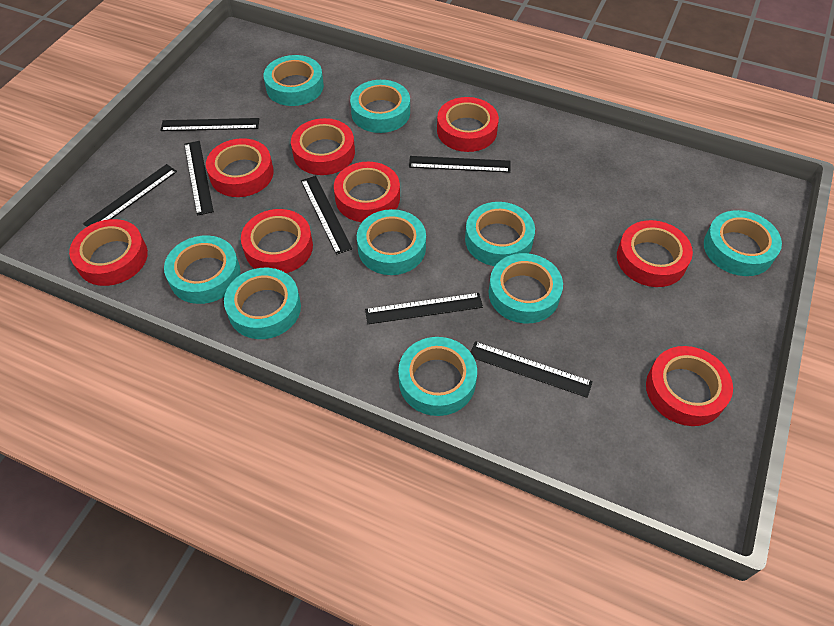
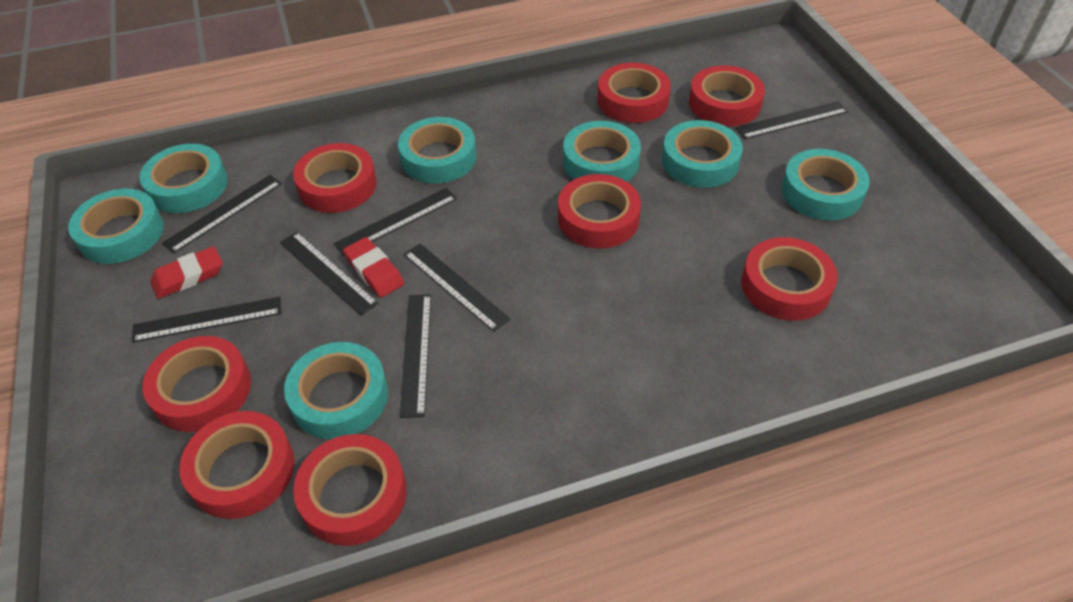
red eraser: none = 0 -> [151,246,222,299] [343,237,404,298] = 2
turquoise tape: [164,235,240,304] [224,268,301,339] [264,55,324,106] [350,80,410,133] [357,209,426,275] [398,337,477,416] [465,202,535,266] [488,253,563,323] [704,210,782,276] = 9 -> [68,189,164,264] [139,144,228,213] [284,342,388,439] [398,117,476,184] [563,121,641,182] [662,120,743,188] [781,149,870,220] = 7

